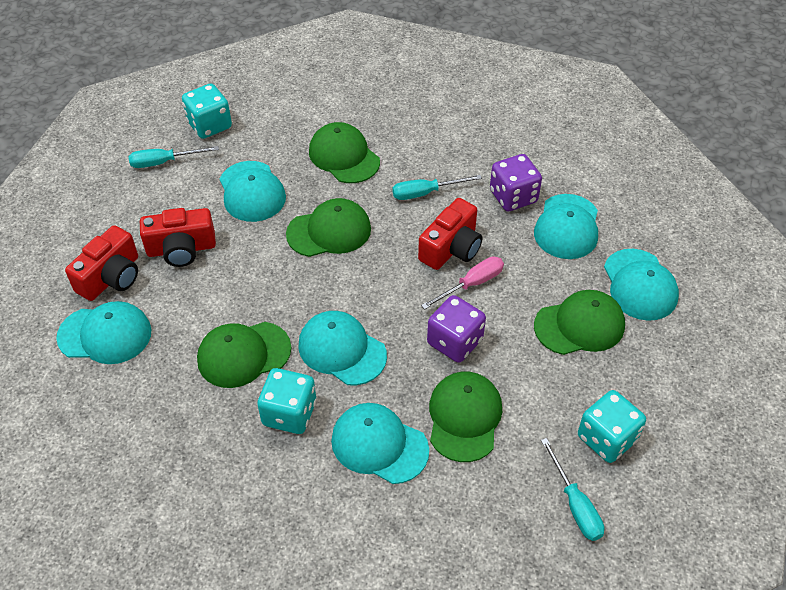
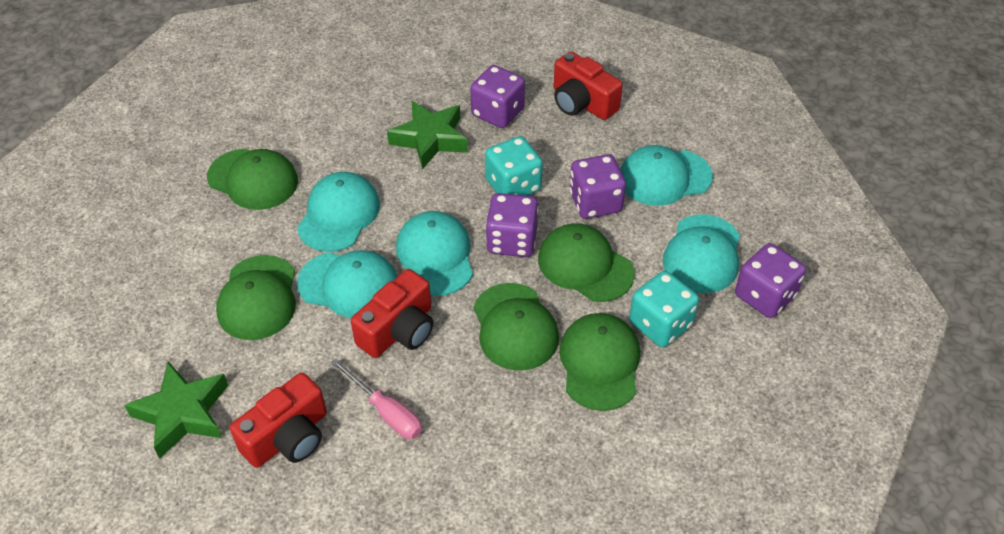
green star: none = 0 -> [124,362,228,459] [387,101,468,169] = 2
purple dice: [427,295,486,363] [490,154,542,211] = 2 -> [470,65,525,128] [486,193,539,257] [570,154,626,219] [735,243,806,318] = 4
turquoise cap: [56,301,151,364] [220,161,286,222] [298,311,387,385] [331,403,429,484] [534,194,598,259] [604,249,679,321] = 6 -> [297,172,380,252] [297,250,398,318] [396,211,473,296] [620,145,713,206] [663,214,740,293] = 5
turquoise dice: [182,84,232,139] [257,368,316,434] [578,390,646,463] = 3 -> [485,136,543,196] [629,271,699,347] = 2
turquoise screwdriver: [129,146,219,168] [392,175,482,200] [541,438,604,541] = 3 -> none = 0

